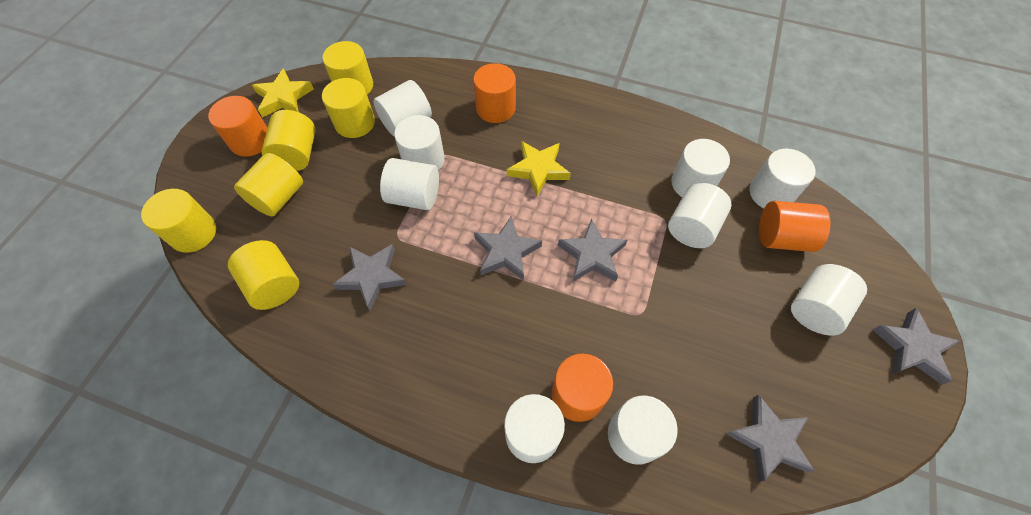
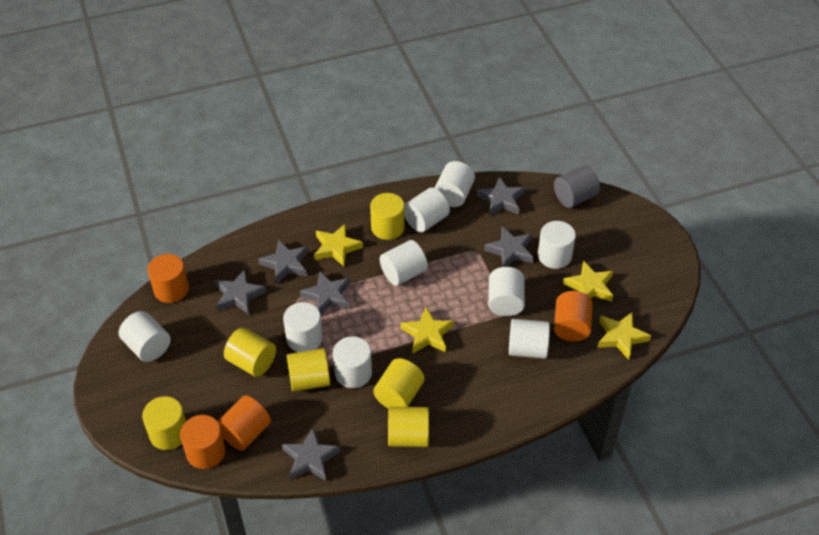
grey cylinder: none = 0 -> [554,165,600,208] = 1
grey star: [332,244,407,311] [474,216,542,281] [558,218,627,281] [726,394,815,482] [872,308,959,385] = 5 -> [215,269,266,315] [259,240,308,284] [282,428,340,481] [300,271,350,315] [477,177,525,216] [484,227,533,267] = 6
yellow star: [252,68,314,117] [507,141,571,196] = 2 -> [314,224,363,267] [401,307,454,354] [563,261,613,301] [597,312,651,360] = 4

